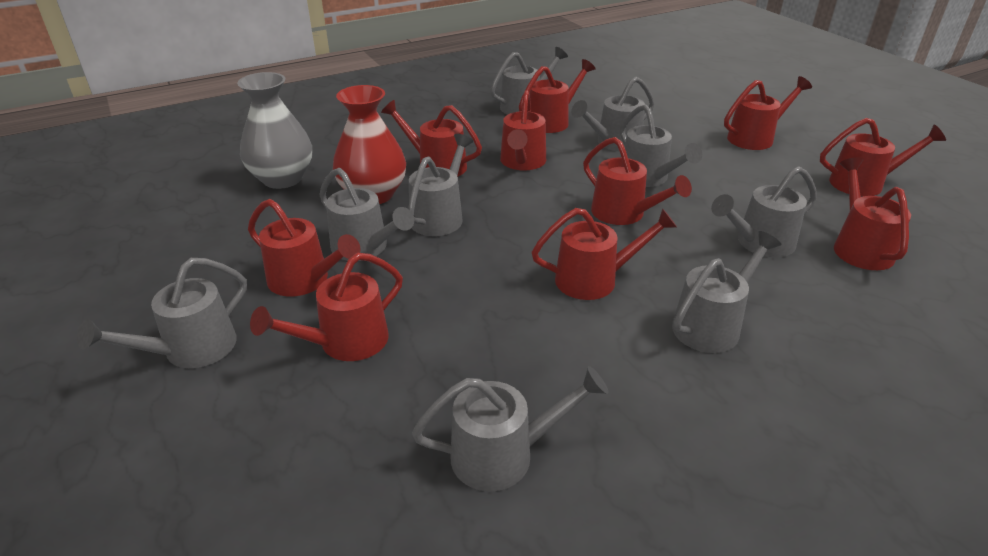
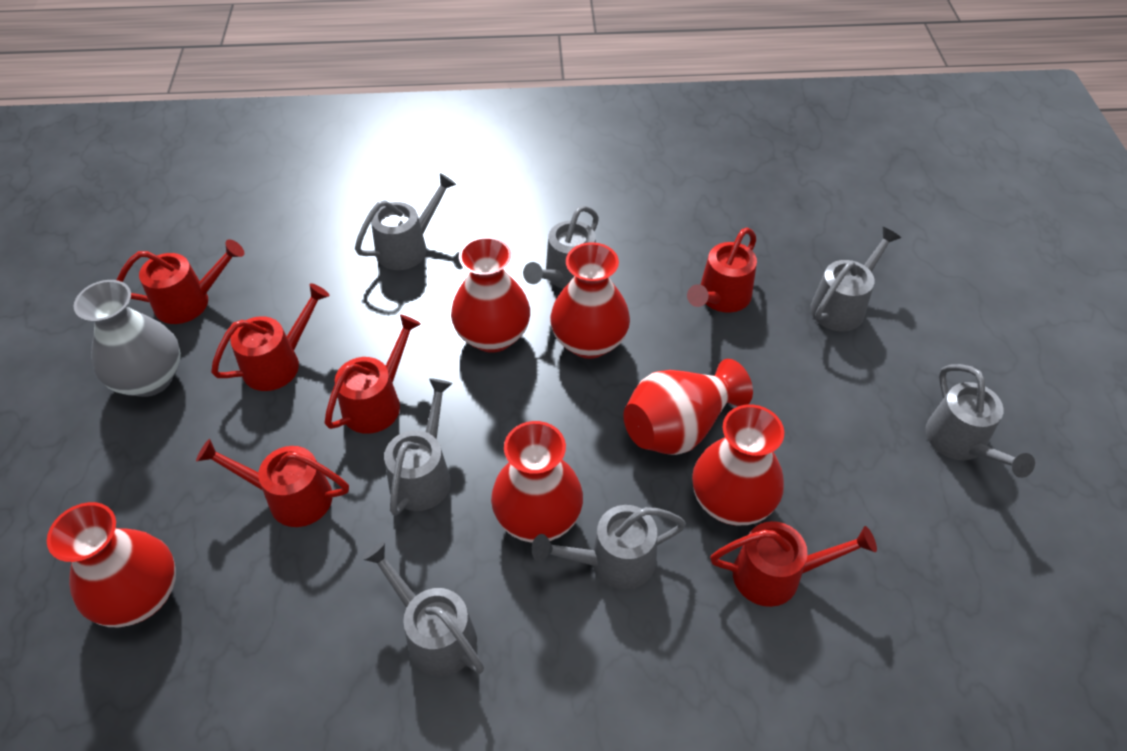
grey watering can: [77,258,247,368] [319,168,414,261] [408,134,473,236] [412,366,608,492] [490,47,568,115] [571,77,654,151] [620,104,702,187] [672,231,781,353] [711,166,817,258] = 9 -> [355,173,457,270] [362,542,484,676] [384,378,453,516] [523,205,599,289] [532,505,686,589] [810,227,901,331] [925,364,1035,478] = 7
red vase: [333,85,406,204] = 1 -> [47,502,176,627] [451,237,530,353] [491,421,583,543] [550,242,630,359] [623,359,753,455] [692,404,784,525] = 6
red watering can: [248,199,361,297] [250,253,403,361] [381,100,482,177] [500,90,546,170] [519,59,595,133] [532,208,677,300] [583,137,692,225] [724,76,812,150] [820,118,946,197] [834,157,911,270] = 10 -> [116,239,244,324] [196,439,349,527] [211,283,330,391] [325,314,421,434] [687,228,757,313] [710,521,877,607] = 6

